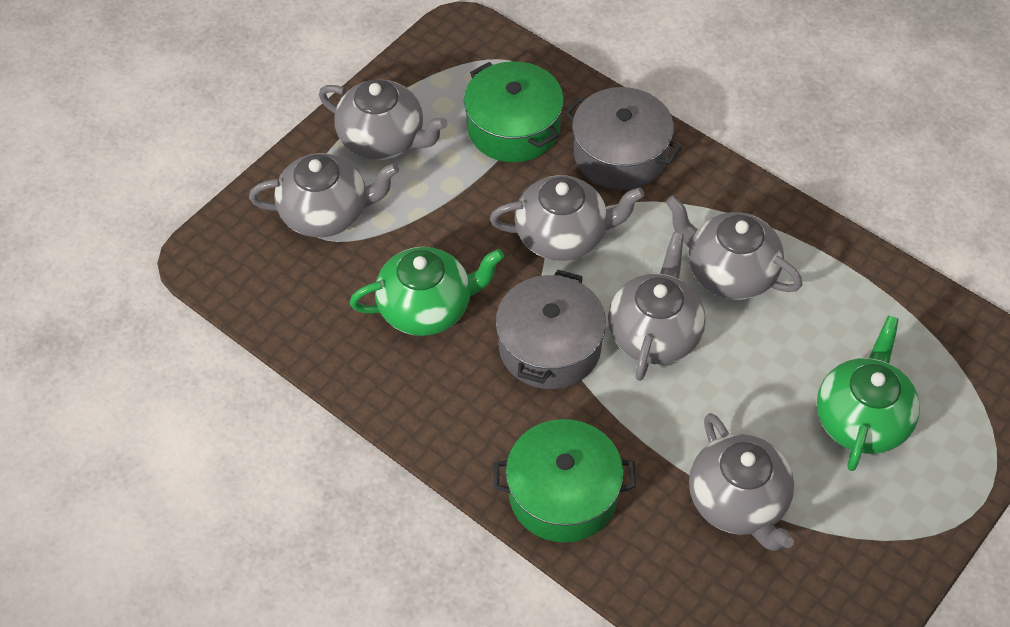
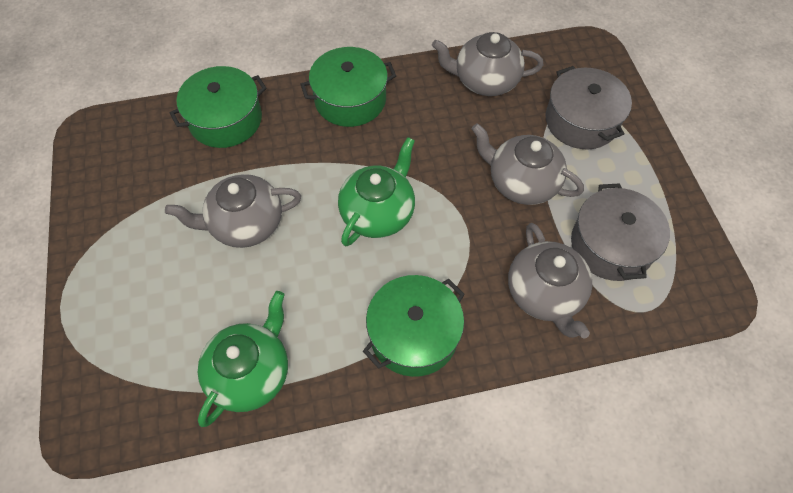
green pot: [464,61,564,162] [494,419,636,543] = 2 -> [170,66,267,148] [300,47,396,127] [363,275,465,377] = 3
grey teapot: [249,153,399,237] [319,79,447,160] [490,175,645,261] [608,232,705,381] [666,196,802,300] [689,413,794,551] = 6 -> [165,174,301,248] [432,32,543,96] [472,123,584,205] [508,223,593,338] = 4

